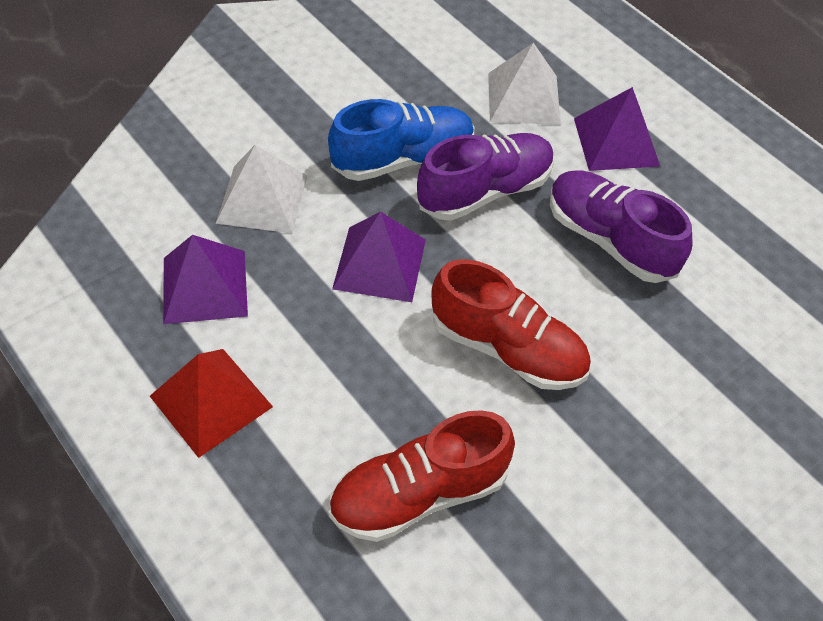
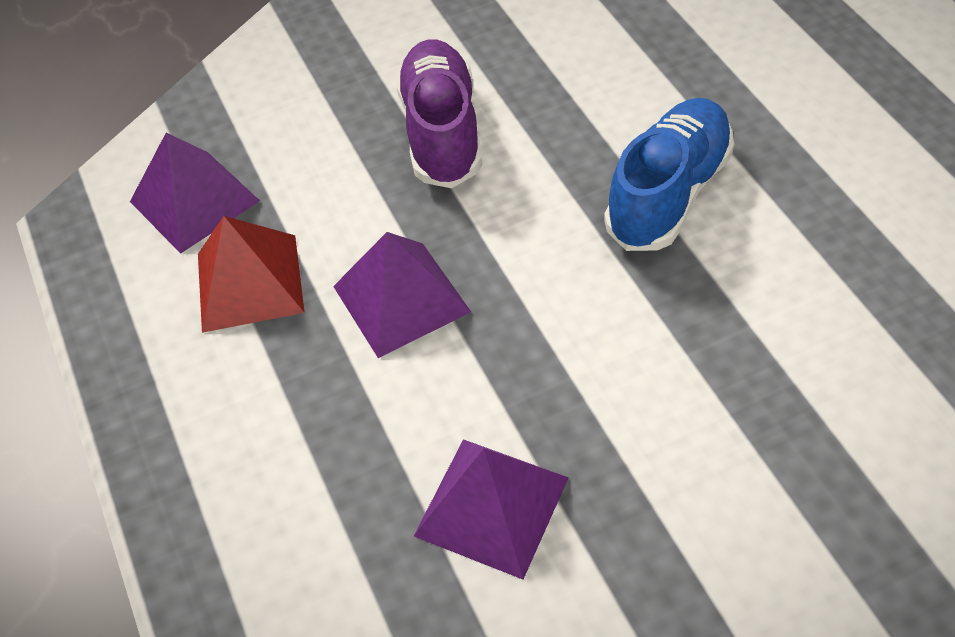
purple shoe: [417,133,555,220] [550,170,692,283] = 2 -> [396,39,482,188] = 1
red shoe: [328,410,515,542] [431,259,591,390] = 2 -> none = 0
white pyramid: [216,145,307,233] [488,43,561,125] = 2 -> none = 0

